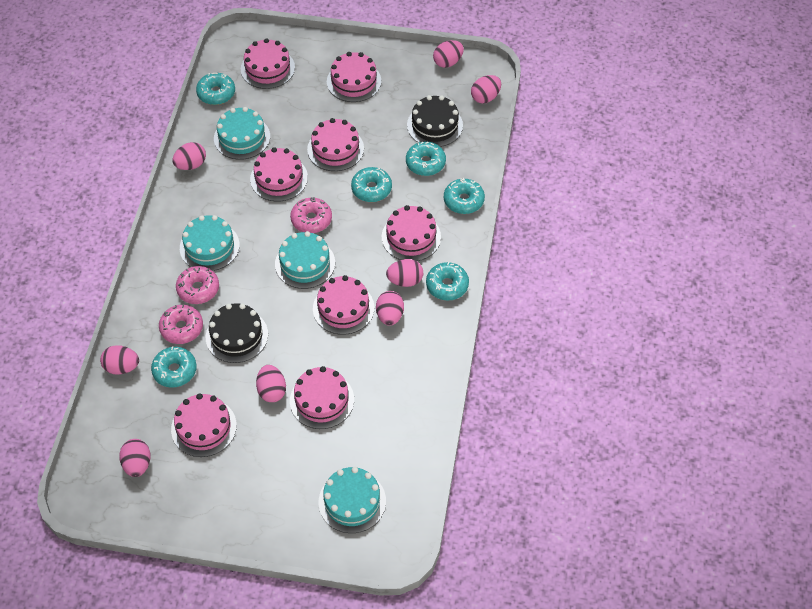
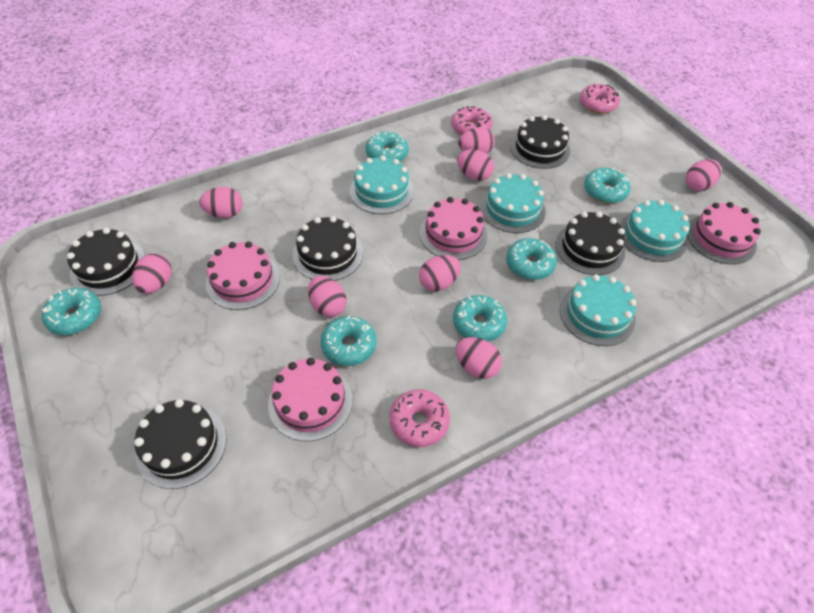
black cake: [206,303,268,363] [407,95,463,147] = 2 -> [67,228,145,296] [134,399,227,489] [293,216,363,281] [510,115,570,169] [556,212,625,275] = 5
pink cake: [171,393,237,457] [241,38,295,89] [250,147,308,202] [290,366,354,429] [307,118,364,171] [313,275,374,335] [327,52,381,102] [382,205,441,261] = 8 -> [206,241,280,310] [268,358,352,441] [420,197,487,260] [687,202,761,264] = 4

